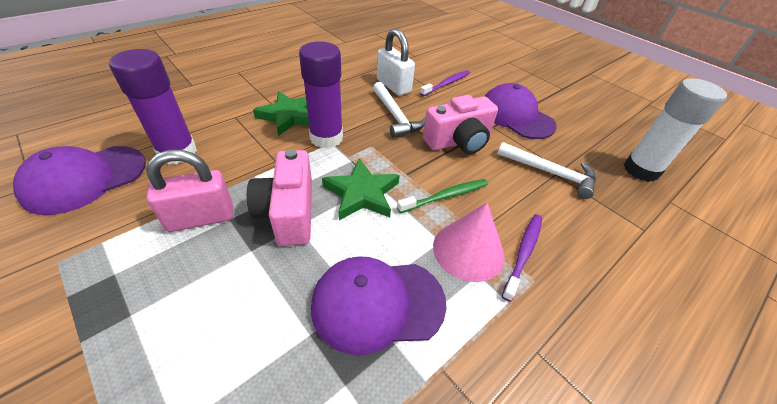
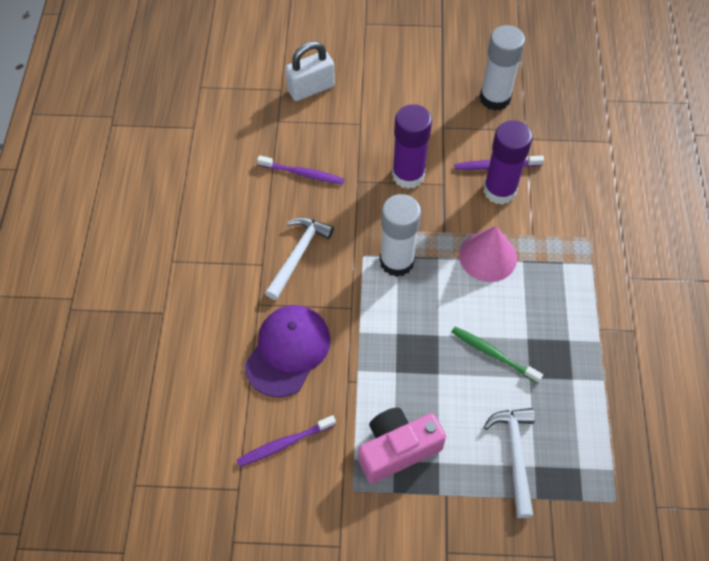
green star: [253,91,309,136] [322,158,400,220] = 2 -> none = 0
pink camera: [247,149,312,246] [423,95,498,154] = 2 -> [358,407,446,483] = 1
pink padlock: [146,150,233,232] = 1 -> none = 0
purple cap: [13,146,146,215] [311,256,447,355] [484,83,557,139] = 3 -> [245,305,331,397] = 1
purple toothbrush: [420,70,470,96] [502,214,542,302] = 2 -> [237,415,336,467] [257,155,344,185] [454,156,544,170] = 3
white glue stick: [624,78,727,182] = 1 -> [380,194,421,277] [480,25,525,111] = 2

